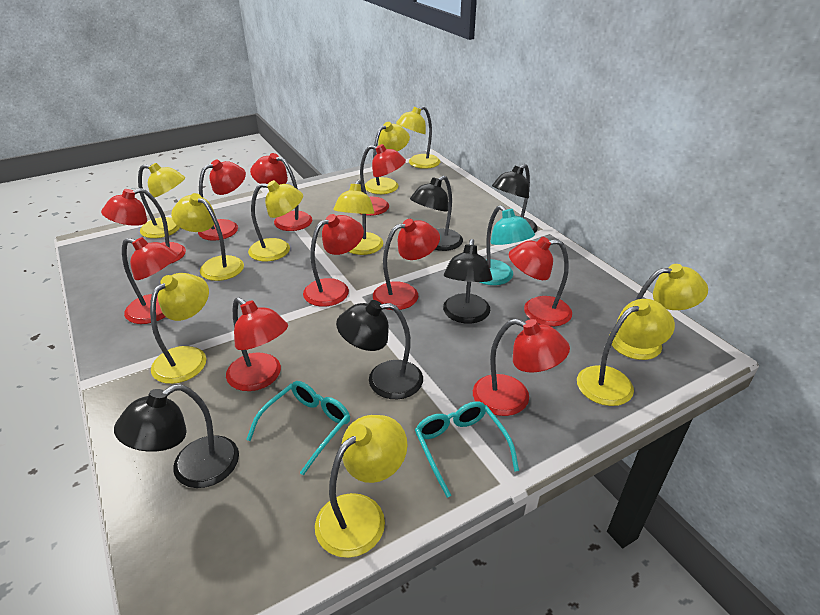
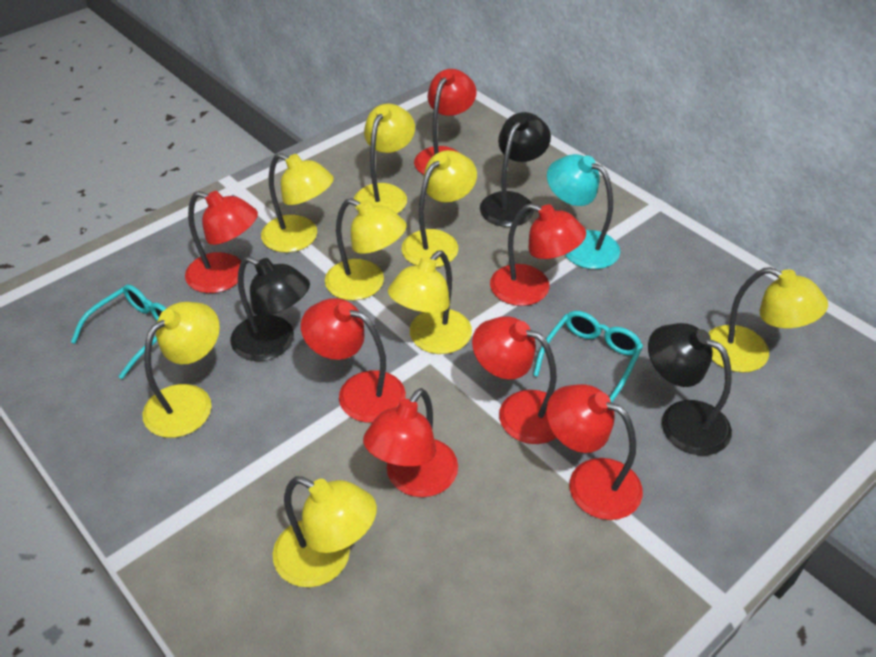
black lamp: [114,384,239,488] [336,300,423,399] [410,176,463,251] [443,239,493,324] [492,164,538,233] = 5 -> [231,256,310,361] [480,112,551,227] [648,323,732,456] = 3
red lamp: [101,188,186,264] [122,237,178,324] [198,160,246,241] [226,297,288,391] [250,153,312,231] [303,214,364,307] [360,144,406,216] [373,219,440,310] [473,319,570,416] [509,237,572,327] = 10 -> [185,191,258,293] [301,298,406,423] [363,388,458,497] [414,69,477,175] [472,316,557,444] [490,203,586,306] [546,384,643,520] = 7
yellow lamp: [138,163,185,238] [150,273,209,384] [171,193,244,281] [248,180,303,261] [315,415,408,558] [333,180,383,255] [365,122,410,194] [396,106,440,169] [577,299,675,406] [609,264,708,360] = 10 -> [142,302,220,438] [261,153,334,253] [273,476,377,587] [325,198,407,301] [354,103,415,214] [388,250,472,354] [402,150,477,267] [708,267,828,373] = 8

